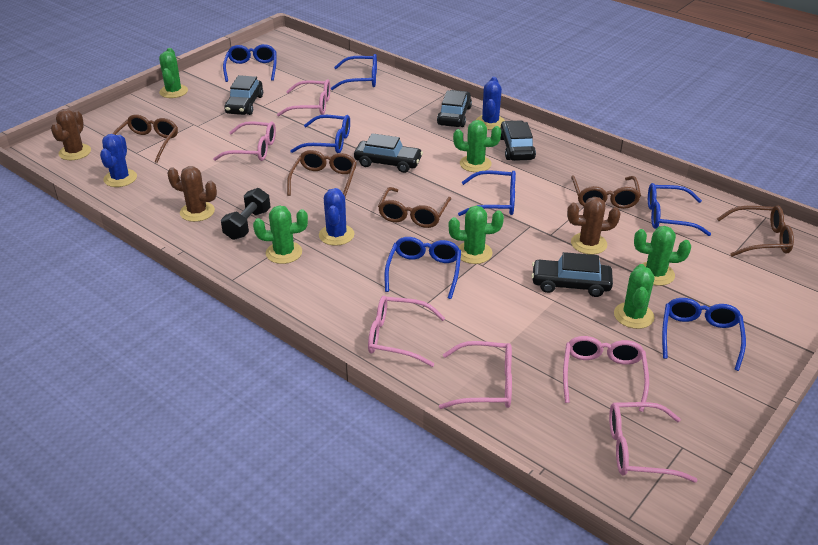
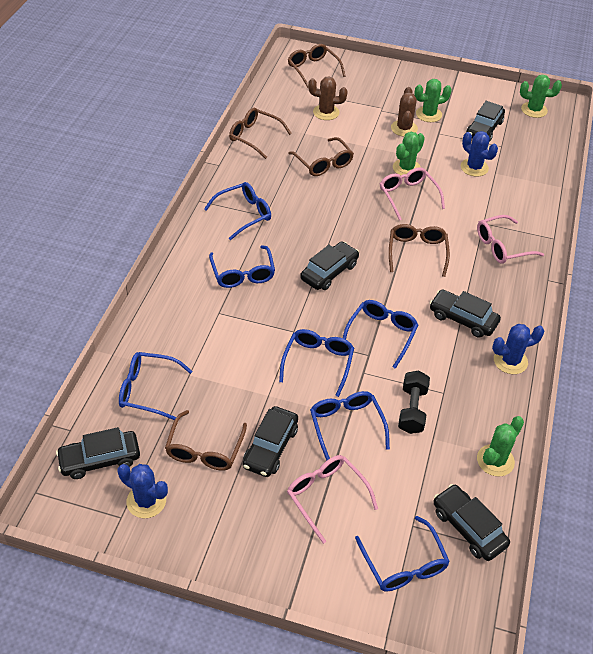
black car: [224,75,263,115] [354,133,423,173] [437,90,472,127] [500,120,536,161] [531,252,613,297] = 5 -> [56,427,140,479] [243,406,298,477] [300,242,359,290] [430,289,501,338] [433,484,510,561] [466,101,505,142] = 6
brown cactus: [51,109,91,160] [167,166,217,222] [567,197,621,255] = 3 -> [308,77,348,120] [391,87,418,136] = 2
green cactus: [159,48,188,98] [253,205,308,264] [449,206,504,264] [453,120,501,172] [614,264,655,329] [634,226,691,286] = 6 -> [393,132,425,175] [414,79,452,122] [477,416,524,477] [520,75,562,118] = 4
pink glasses: [213,121,276,161] [277,79,330,117] [368,296,445,367] [439,341,512,409] [563,336,649,412] [609,402,698,483] = 6 -> [287,455,378,544] [380,167,445,221] [477,215,544,264] = 3

